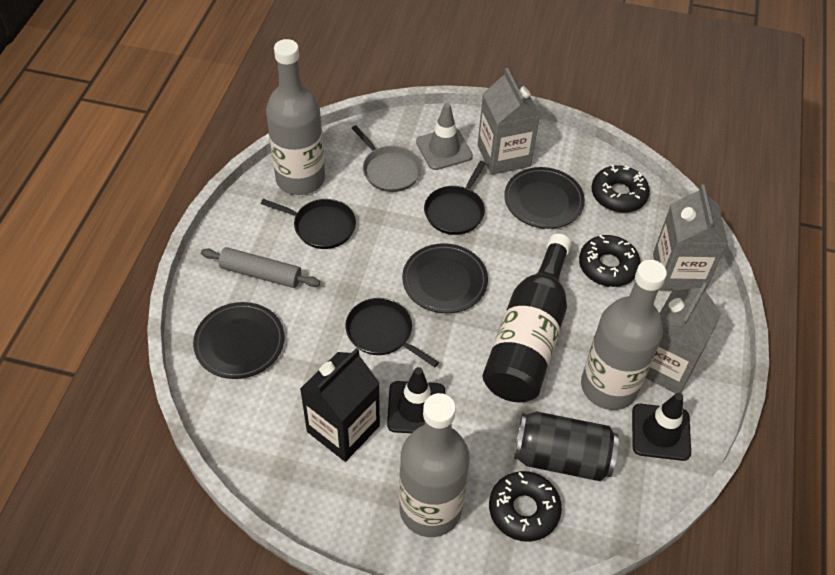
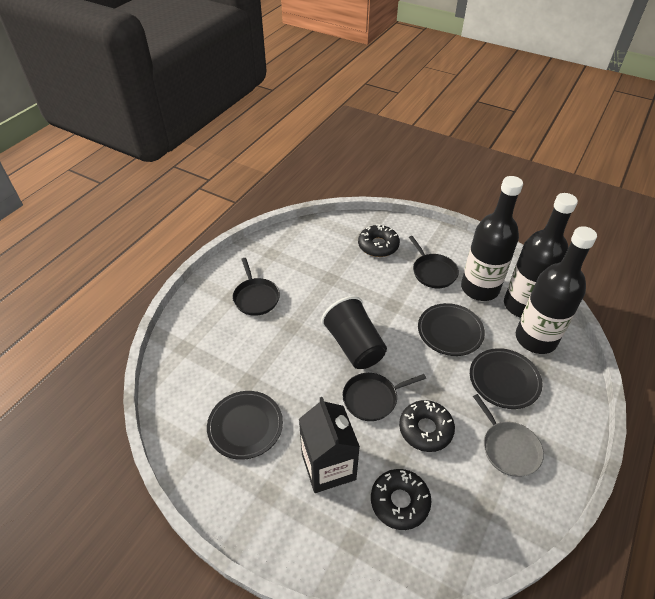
black bottle: [482,234,571,403] = 1 -> [461,176,523,301] [504,193,578,318] [516,226,597,354] = 3
black can: [514,411,619,481] = 1 -> none = 0
black cup: none = 0 -> [321,296,387,369] = 1
black traffic cone: [387,367,445,433] [632,393,691,461] = 2 -> none = 0
grey bottle: [266,39,325,195] [399,393,470,537] [581,260,667,410] = 3 -> none = 0
grey carton: [478,68,540,175] [646,282,721,393] [653,184,728,290] = 3 -> none = 0
grey rolling pin: [201,247,320,288] = 1 -> none = 0
grey traffic cone: [416,103,473,170] = 1 -> none = 0

